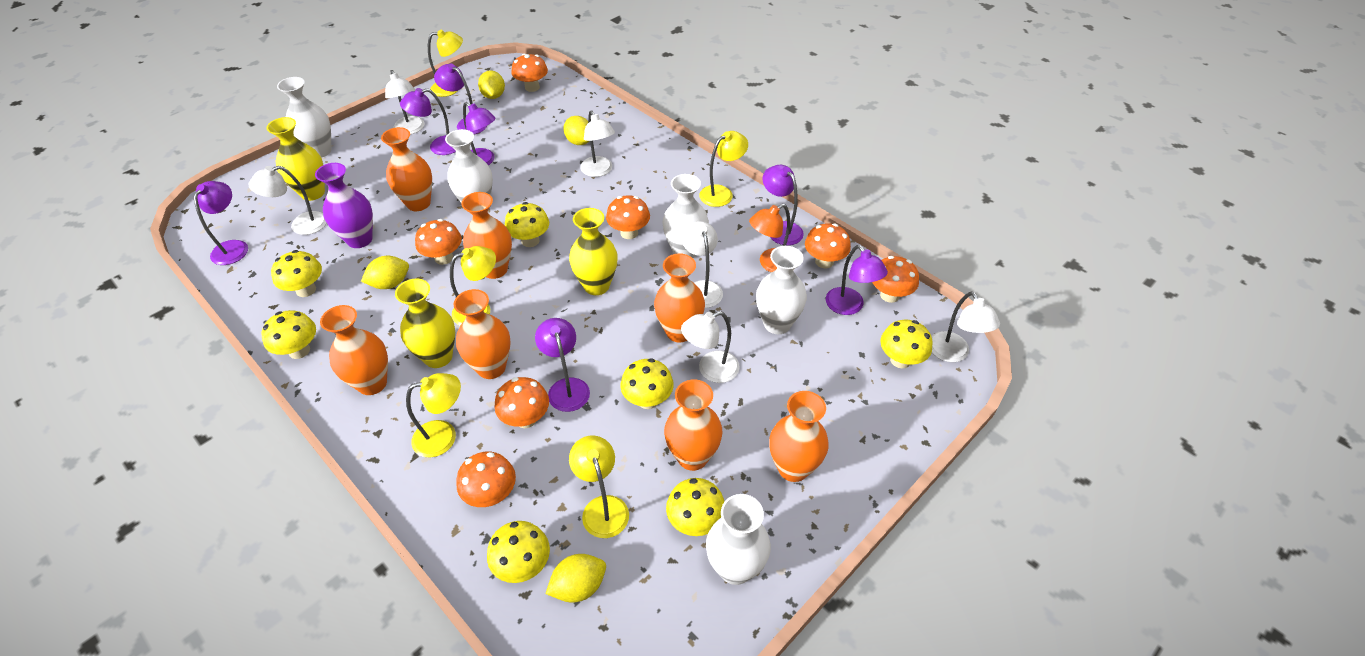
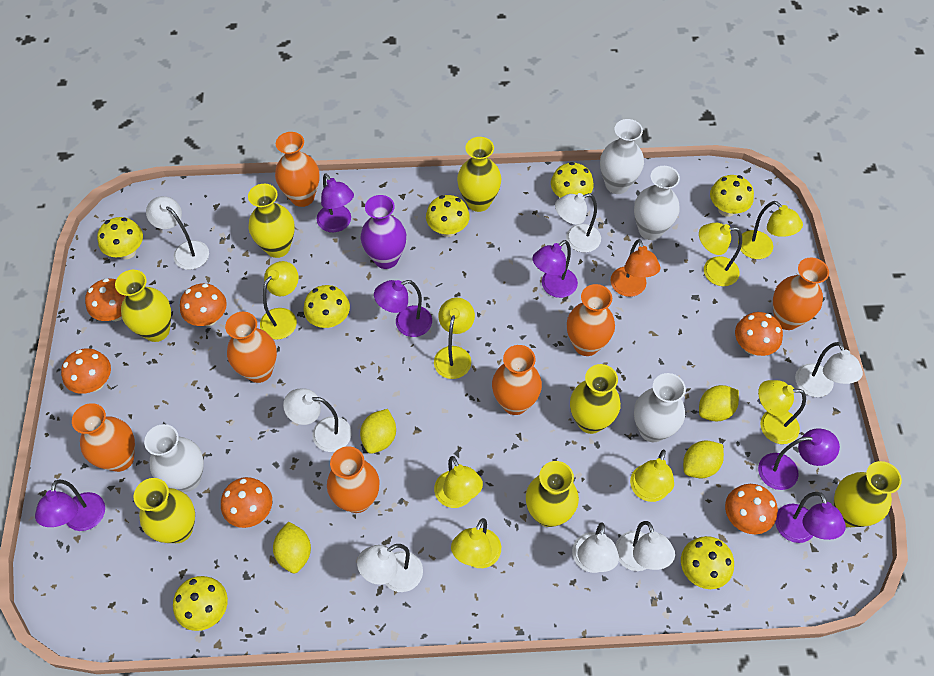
orange mushroom: [415,219,462,265] [456,452,516,507] [495,377,549,428] [512,53,548,92] [606,195,650,239] [805,223,851,268] [872,256,919,303] = 7 -> [61,348,111,394] [85,278,125,321] [180,283,227,326] [221,477,272,528] [725,484,778,534] [735,312,783,356] = 6
purple lamp: [194,181,248,265] [400,88,456,155] [434,63,487,134] [463,102,496,165] [535,318,590,412] [763,165,804,245] [826,245,888,315] = 7 -> [35,480,105,531] [317,173,354,232] [374,280,432,337] [532,240,578,298] [758,428,840,490] [775,492,846,543] = 6
white lamp: [249,166,326,235] [385,70,425,134] [580,110,615,177] [681,311,740,383] [682,221,723,308] [932,291,1000,362] = 6 -> [146,196,209,270] [283,388,352,452] [357,544,423,592] [555,193,601,253] [572,522,619,573] [615,521,675,571] [795,342,863,397] = 7
white vase: [277,77,331,158] [445,129,493,203] [662,174,709,258] [706,494,771,585] [756,246,807,334] = 5 -> [144,424,204,492] [600,119,644,194] [634,166,680,240] [634,373,686,442] = 4
yellow lamp: [406,373,461,458] [428,30,463,97] [450,246,496,326] [569,436,629,538] [699,131,748,207] = 5 -> [260,261,298,340] [434,298,475,379] [434,456,483,508] [451,518,501,568] [630,450,674,502] [699,223,742,286] [738,201,803,259] [758,380,806,444] = 8
yellow vase: [266,117,325,201] [395,279,455,368] [569,208,618,295] = 3 -> [115,270,171,342] [134,478,195,543] [248,184,295,258] [457,137,502,212] [526,461,579,527] [570,364,621,434] [834,461,902,527] = 7

